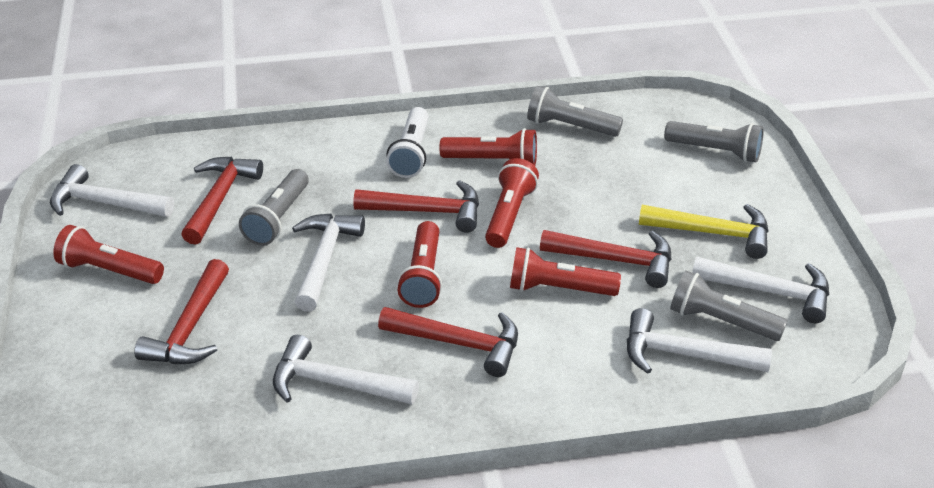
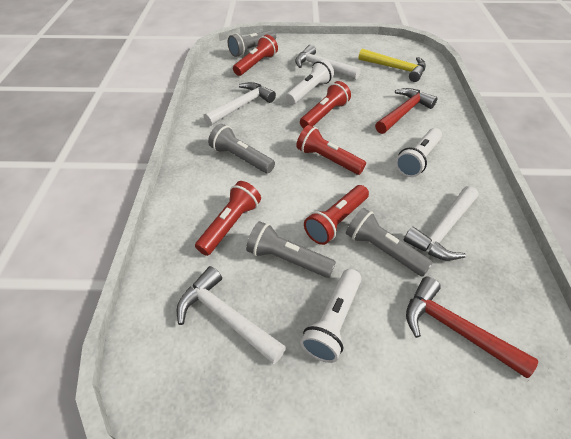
red hammer: [134,259,229,364] [181,157,263,245] [354,180,479,233] [378,307,518,377] [540,230,672,288] = 5 -> [375,88,437,134] [406,276,538,378] = 2
white flashlight: [386,107,429,178] = 1 -> [286,59,334,105] [300,269,361,363] [396,128,442,177] = 3
white hammer: [50,164,174,217] [273,335,419,405] [292,214,365,312] [627,308,772,374] [692,257,829,323] = 5 -> [177,266,286,364] [203,82,276,126] [295,45,361,80] [404,186,478,260] = 4

